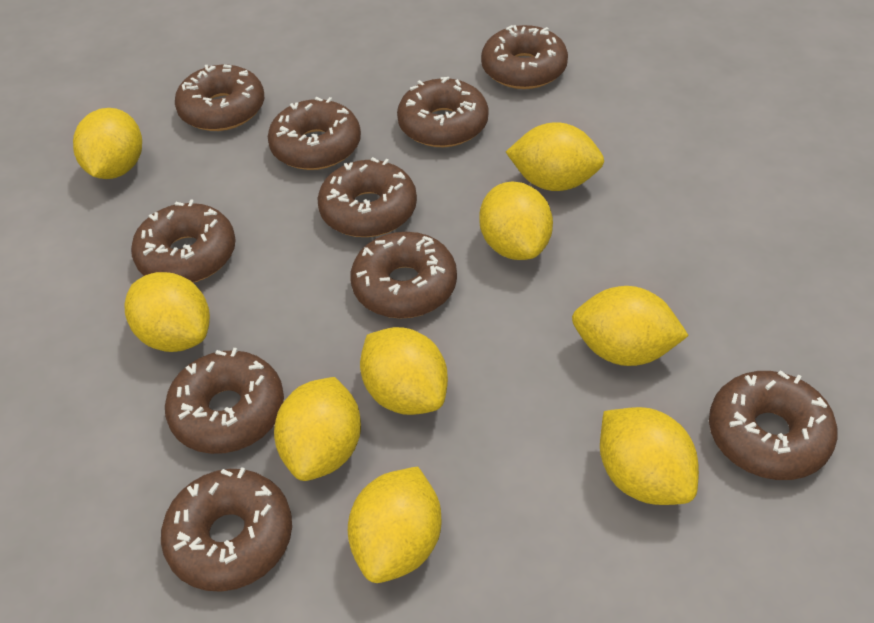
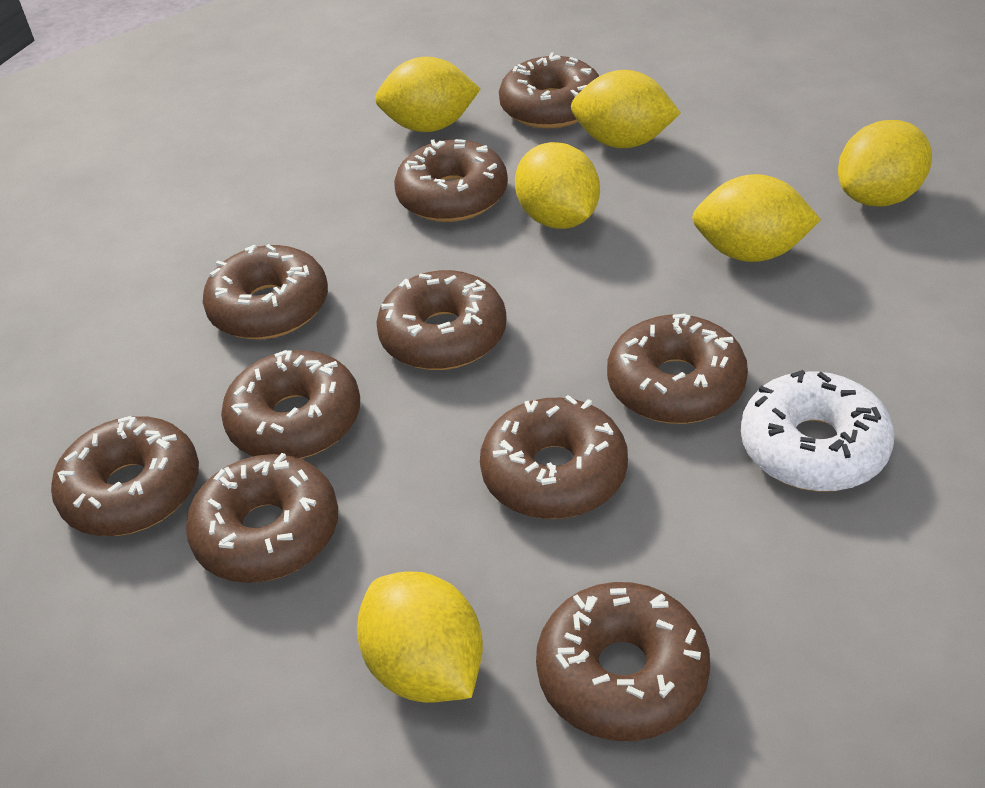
white donut: none = 0 -> [741,370,894,492] = 1
yellow lemon: [73,108,142,179] [125,272,210,352] [274,377,361,481] [348,467,441,583] [360,327,448,415] [480,181,553,260] [506,122,604,191] [572,286,689,366] [600,407,699,505] = 9 -> [357,572,483,703] [375,57,480,132] [515,142,600,229] [571,70,681,148] [692,174,821,262] [838,120,932,207] = 6

